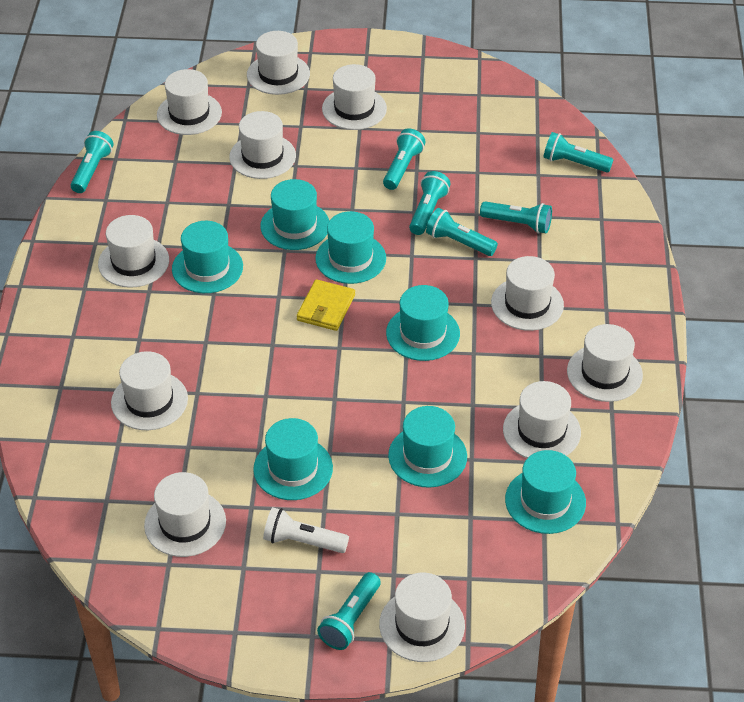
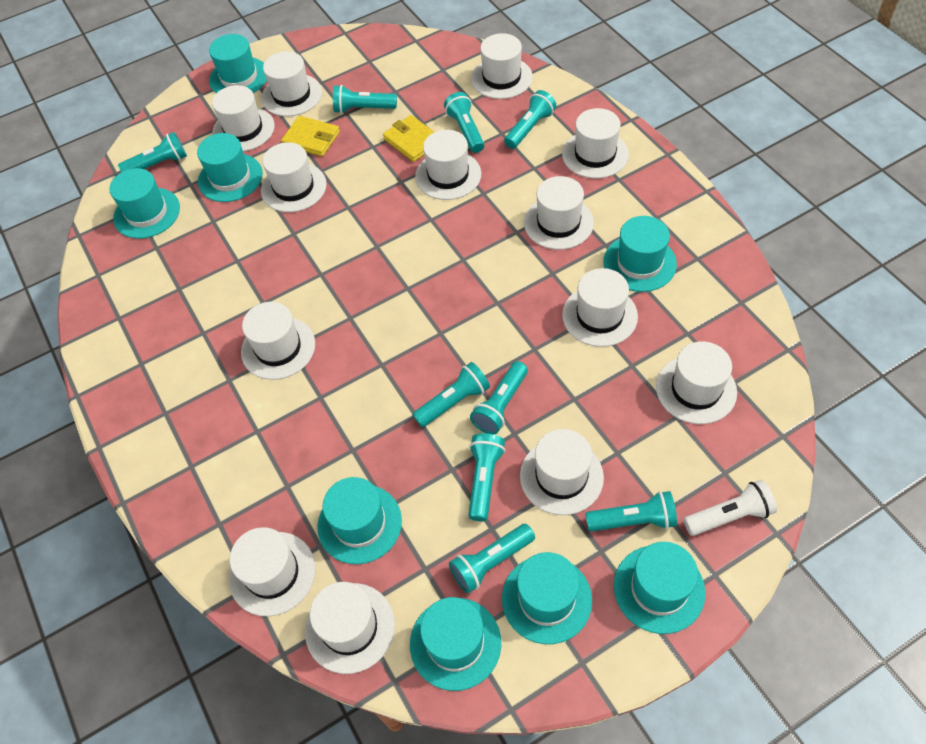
turquoise flashlight: [71,131,114,193] [317,572,381,650] [383,128,426,190] [409,171,450,235] [426,208,498,256] [480,201,552,233] [543,132,614,172] = 7 -> [118,132,187,172] [333,85,397,113] [413,362,490,427] [444,92,484,153] [449,524,535,593] [468,433,505,521] [470,361,528,434] [504,90,556,149] [585,491,677,532] = 9
turquoise hat: [172,221,243,293] [253,418,333,500] [260,179,329,250] [315,211,386,284] [386,285,460,361] [388,406,467,488] [505,450,586,534] = 7 -> [109,168,180,239] [197,133,263,202] [209,34,267,93] [317,477,402,564] [410,597,501,691] [502,552,592,644] [603,216,677,292] [614,542,705,634] = 8
white hat: [98,215,169,288] [111,351,188,430] [144,472,226,557] [157,69,222,135] [229,111,296,179] [247,31,310,95] [322,64,387,130] [379,573,465,662] [491,256,564,331] [503,381,581,458] [567,324,643,402] = 11 -> [212,85,275,152] [229,527,315,616] [241,302,315,380] [261,51,322,117] [261,142,327,212] [305,582,395,674] [415,130,481,200] [471,33,533,99] [520,429,604,515] [524,176,594,250] [562,108,629,179] [562,268,638,347] [656,341,737,424] = 13
yellow wallet: [297,279,355,331] = 1 -> [281,116,340,156] [383,115,434,162] = 2

